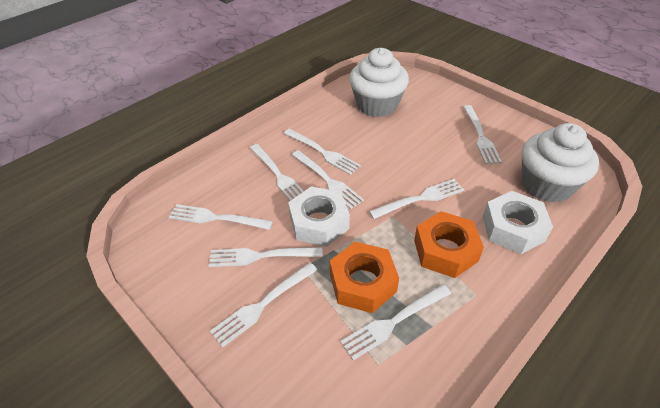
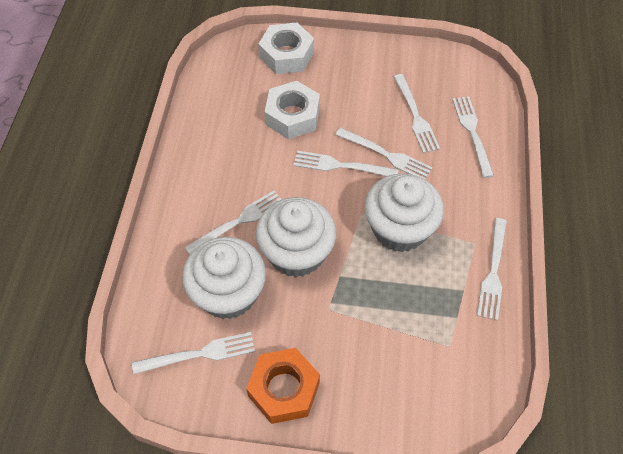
orange nut: [330,242,399,313] [414,211,484,278] = 2 -> [246,348,320,424] = 1
white cupcake: [349,48,409,117] [522,123,599,203] = 2 -> [182,237,266,319] [256,197,336,277] [365,173,444,252] = 3
white fork: [168,204,273,230] [209,247,323,267] [210,263,317,348] [250,144,304,201] [284,129,361,175] [292,150,364,209] [340,284,451,361] [369,179,464,219] [463,105,502,164] = 9 -> [132,332,255,374] [185,190,282,255] [294,151,399,176] [335,128,433,179] [394,74,440,153] [452,96,494,178] [477,218,507,321] = 7

